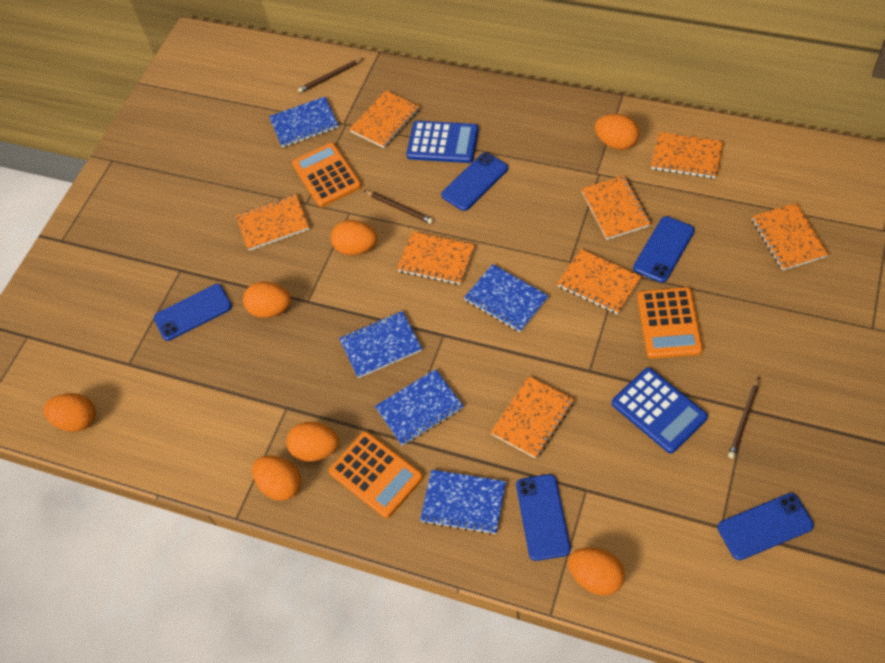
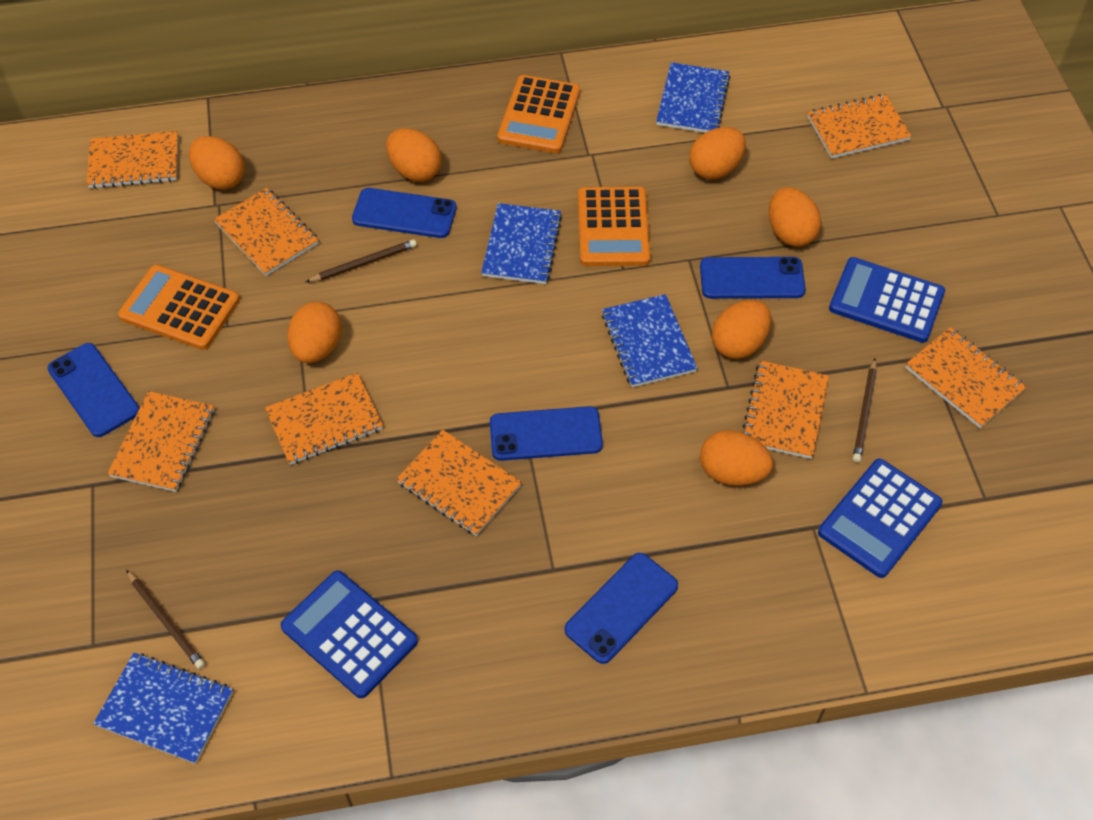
blue calculator: [406,121,479,163] [612,368,708,453] = 2 -> [280,570,418,698] [818,459,943,578] [829,257,945,343] = 3
blue notebook: [269,97,339,148] [339,311,422,378] [375,369,463,446] [420,470,506,535] [464,264,549,332] = 5 -> [93,653,233,764] [481,203,562,284] [602,294,697,387] [656,62,730,133] = 4

